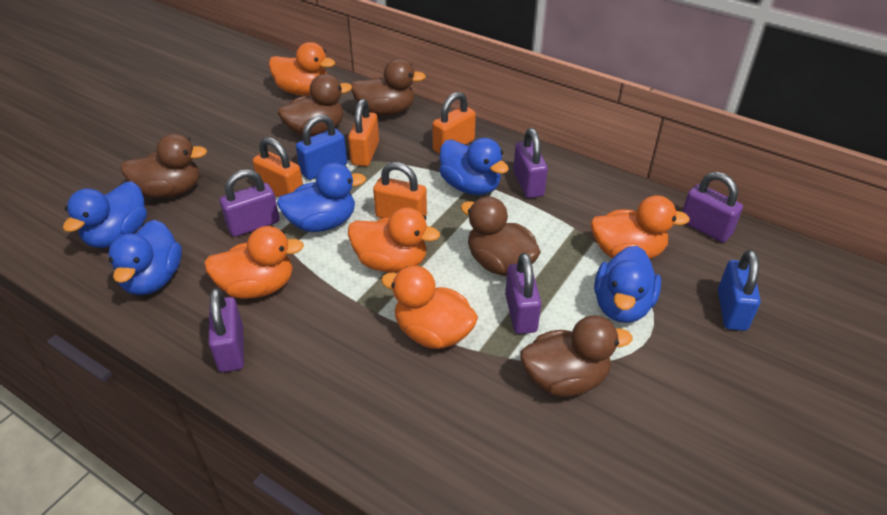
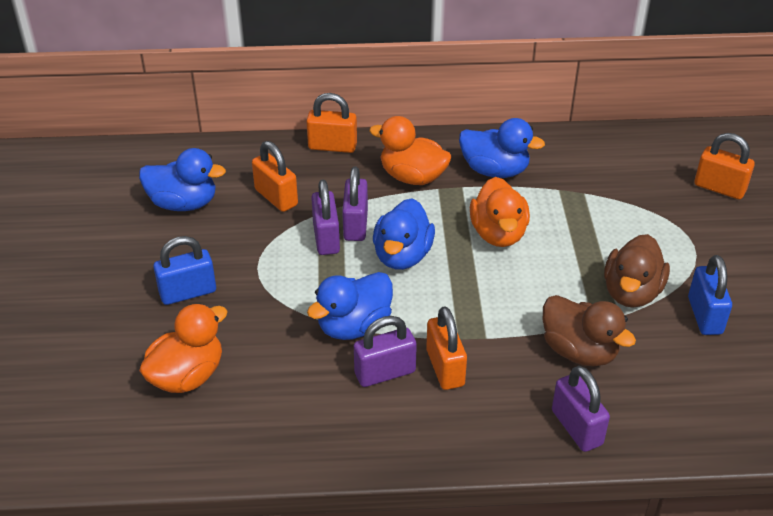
blue duck: [63,181,147,248] [108,220,182,295] [277,163,366,232] [439,138,509,195] [594,246,661,323] = 5 -> [139,148,226,211] [307,272,393,340] [373,198,435,270] [459,118,545,178] = 4
brown duck: [120,134,207,198] [278,74,352,137] [351,59,426,116] [461,196,541,276] [520,315,632,397] = 5 -> [543,295,636,367] [604,234,670,308] = 2
orange duck: [204,226,304,299] [269,42,335,96] [348,207,440,273] [381,266,478,349] [591,195,690,259] = 5 -> [139,303,228,393] [369,116,452,185] [470,177,530,247] = 3
purple padlock: [208,288,244,372] [220,169,279,237] [505,253,541,334] [513,128,548,198] [682,172,743,242] = 5 -> [311,180,340,255] [342,167,368,241] [354,316,417,387] [552,366,610,452] = 4

